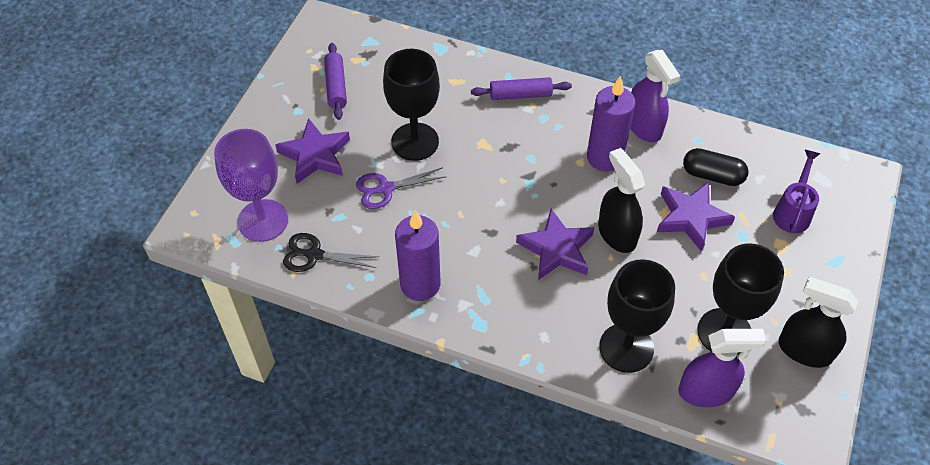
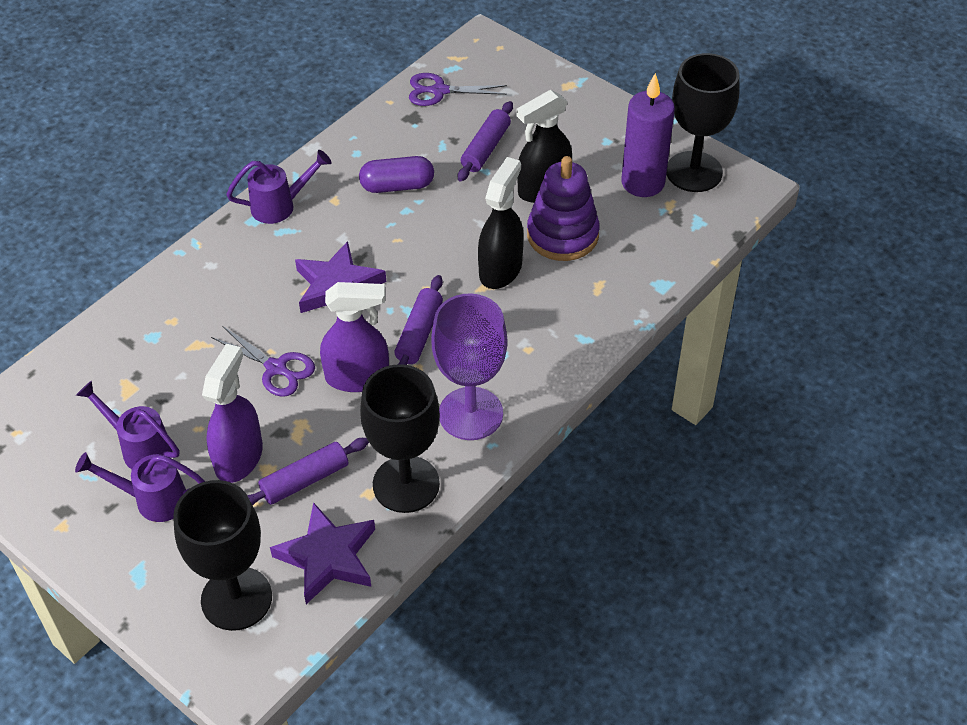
black capsule: [683,148,749,186] = 1 -> none = 0
black scissors: [283,233,379,272] = 1 -> none = 0
purple candle: [395,210,440,301] [587,76,636,171] = 2 -> [621,73,675,197] = 1
purple capsule: none = 0 -> [359,156,434,193] = 1
purple rolling pin: [324,43,347,120] [471,77,572,100] = 2 -> [247,438,369,506] [394,275,443,365] [458,101,513,182] = 3
purple scissors: [356,167,447,209] = 1 -> [211,326,315,397] [409,73,507,106] = 2
purple stacking toy: none = 0 -> [527,156,600,261] = 1
purple star: [275,118,350,184] [516,209,594,280] [657,182,735,252] = 3 -> [270,502,375,604] [295,241,386,313] = 2
purple watering can: [773,150,821,233] = 1 -> [75,452,205,522] [76,381,179,469] [226,150,332,224] = 3

